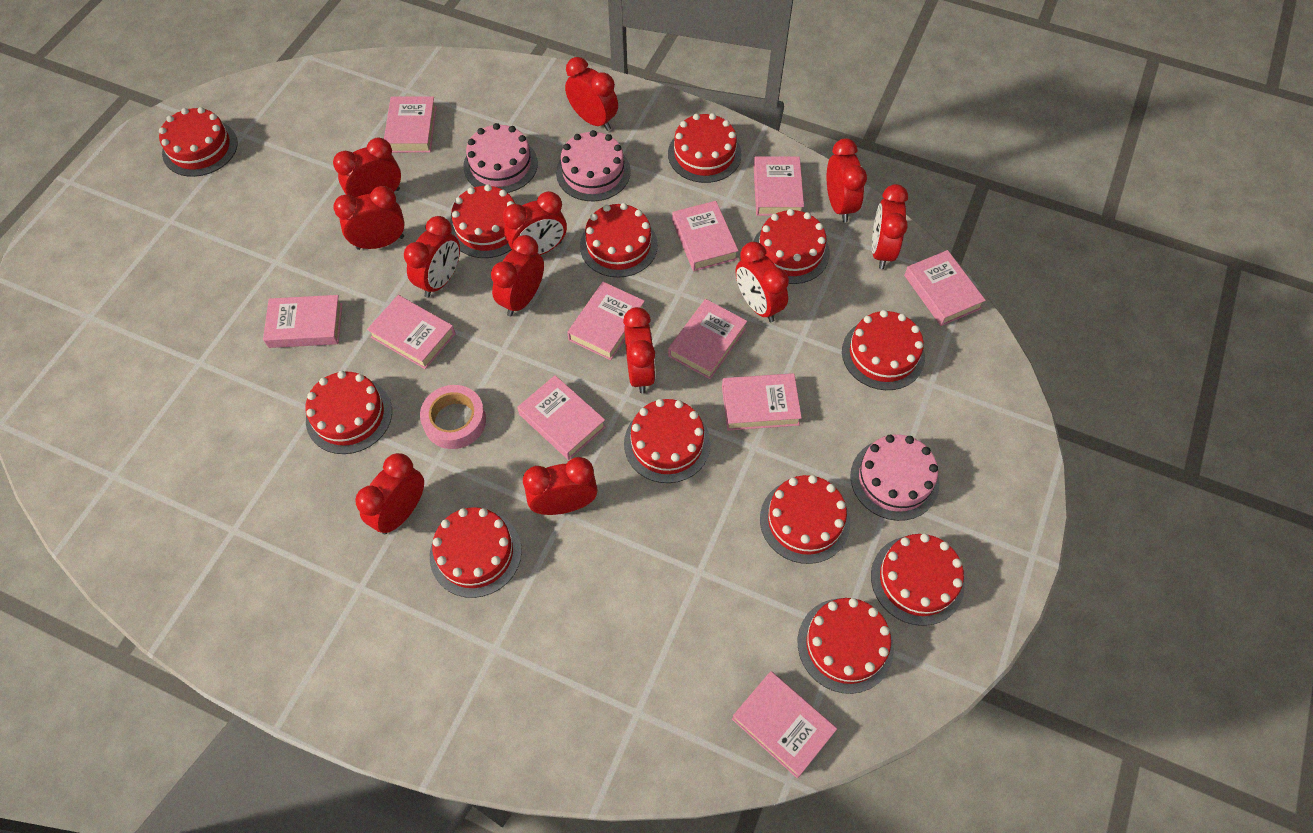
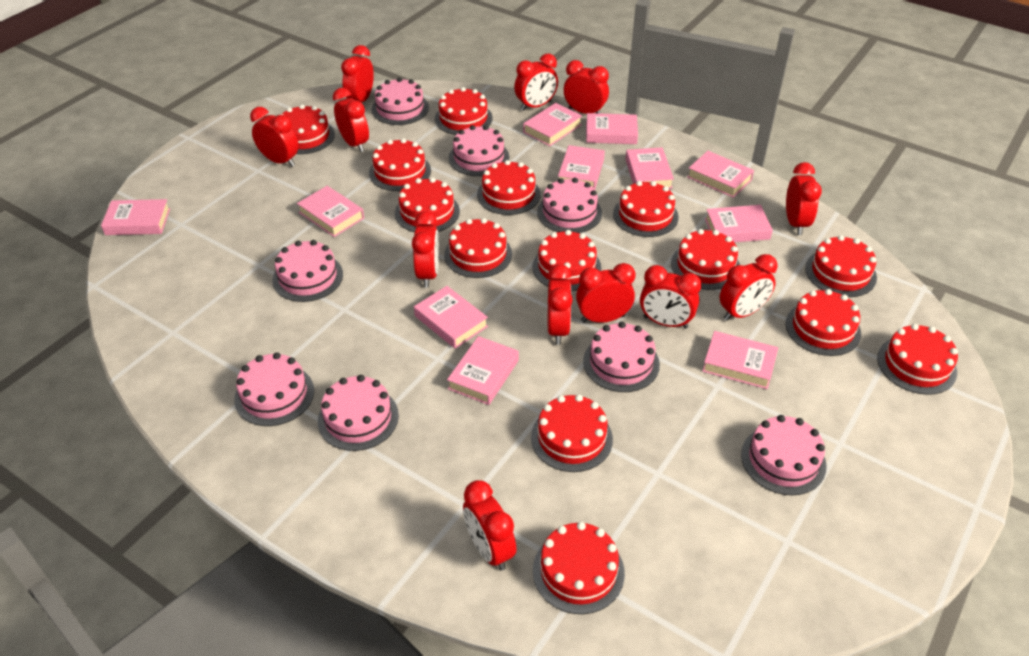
pink cake: [463,123,538,193] [556,130,631,201] [850,434,939,521] = 3 -> [234,352,314,426] [272,240,343,302] [318,375,399,451] [372,78,429,125] [449,125,509,176] [537,178,602,233] [583,322,660,392] [741,415,827,495] = 8
pink tape: [420,385,486,449] = 1 -> none = 0
red cake: [159,107,238,177] [305,371,392,454] [430,507,522,598] [450,184,515,258] [580,203,658,278] [624,399,711,483] [668,113,741,183] [753,209,830,284] [760,475,850,564] [798,598,894,694] [842,310,925,390] [871,534,965,626] = 12 -> [280,104,335,154] [369,138,431,191] [395,177,460,232] [435,87,492,135] [444,218,512,278] [477,160,541,215] [531,394,613,472] [532,230,601,291] [533,522,625,614] [613,181,679,237] [671,229,740,290] [785,289,861,356] [805,235,877,297] [877,324,958,395] = 14

